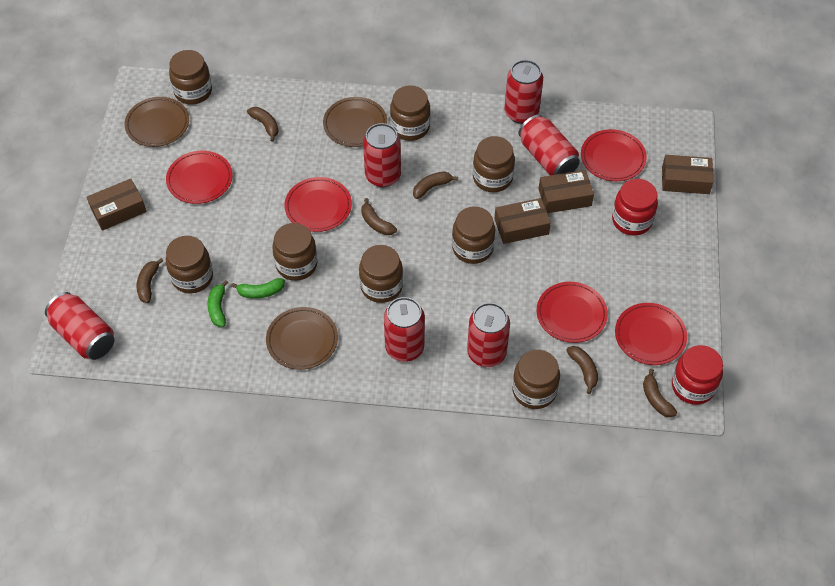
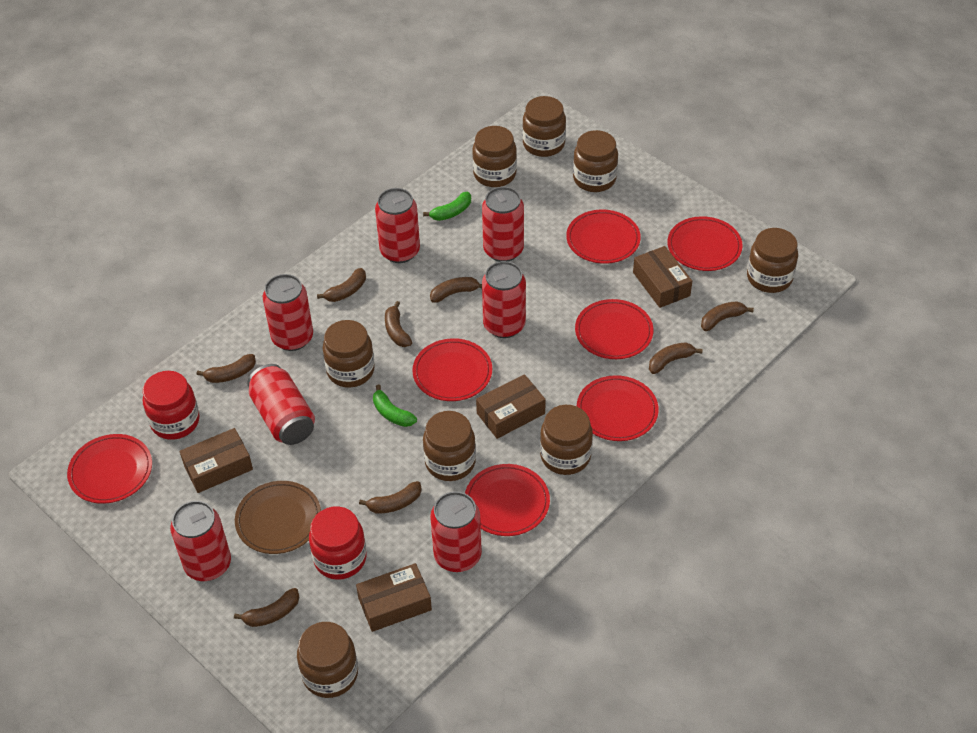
brown banana: [137,258,163,303] [247,107,279,142] [361,198,397,235] [413,172,458,199] [566,346,598,394] [643,369,678,417] = 6 -> [196,354,256,383] [234,588,299,627] [317,268,366,302] [359,481,422,513] [385,301,412,347] [430,277,482,303] [649,342,703,374] [701,301,754,331] = 8
brown plate: [125,97,189,147] [266,307,338,370] [323,97,387,147] = 3 -> [235,481,321,554] = 1
red can: [45,292,114,360] [363,123,401,187] [384,297,425,362] [467,303,510,367] [504,60,543,124] [518,115,580,175] = 6 -> [170,501,231,581] [247,364,315,445] [263,274,313,351] [375,188,420,263] [430,491,482,572] [482,187,524,262] [482,261,526,338] = 7
red plate: [166,151,233,204] [285,177,352,232] [537,282,608,343] [581,129,647,181] [615,303,687,365] = 5 -> [67,434,152,504] [412,338,492,401] [465,464,550,536] [566,210,641,264] [575,299,653,359] [577,375,659,441] [667,216,743,271] = 7

